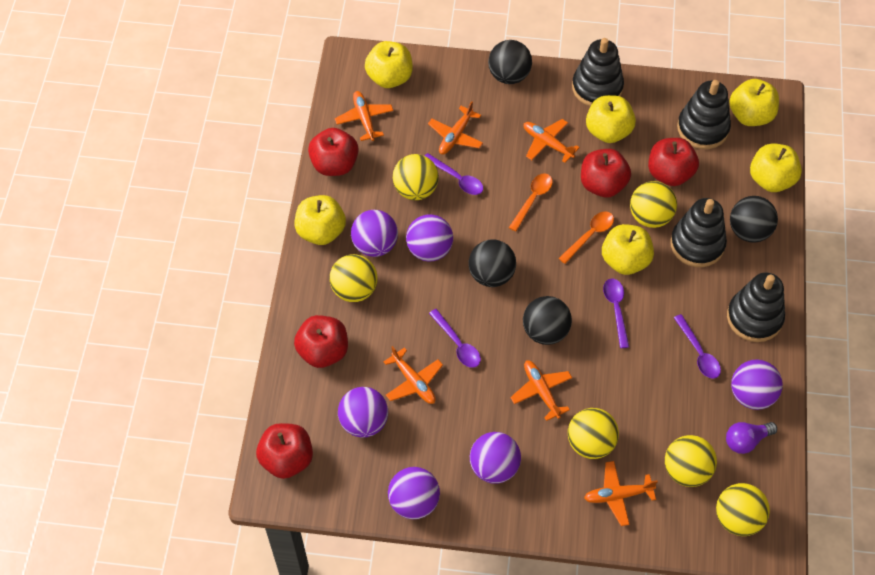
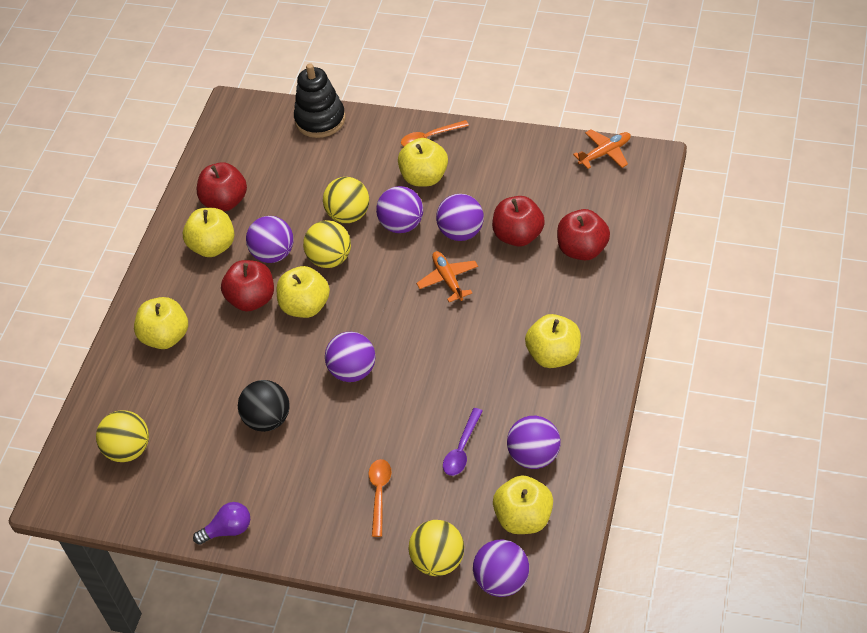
black ball: [469,239,516,287] [488,40,532,84] [523,296,572,345] [730,196,778,243] = 4 -> [238,380,290,432] = 1
black stacking toy: [572,38,624,106] [670,198,727,267] [677,80,731,149] [727,273,785,342] = 4 -> [294,63,345,138] = 1
orange plane: [335,91,393,141] [383,346,443,404] [428,101,483,154] [510,360,572,421] [524,119,580,163] [584,461,658,526] = 6 -> [416,251,478,302] [573,129,631,169] = 2
purple spoon: [425,153,483,195] [429,309,481,368] [603,278,629,348] [674,314,721,379] = 4 -> [443,408,483,476] = 1
red apple: [256,423,313,479] [294,315,348,368] [308,128,358,176] [581,149,631,197] [648,138,699,186] = 5 -> [197,162,247,211] [221,260,274,312] [492,196,545,246] [557,209,610,260] = 4
yellow ball: [329,254,378,302] [393,154,439,200] [568,408,619,459] [630,181,677,228] [665,435,717,487] [716,483,770,536] = 6 -> [96,410,149,462] [303,220,351,268] [323,177,369,223] [409,520,464,576] = 4

